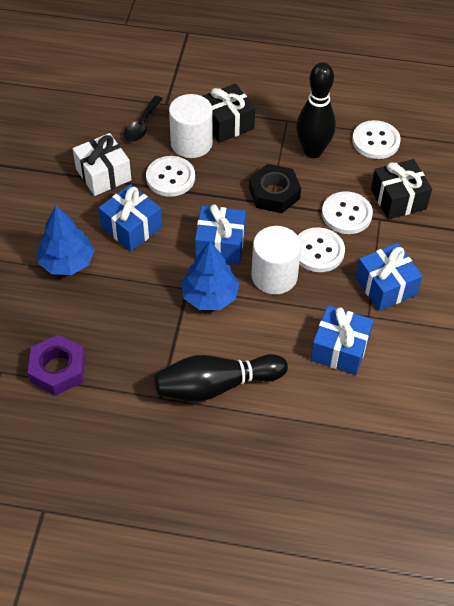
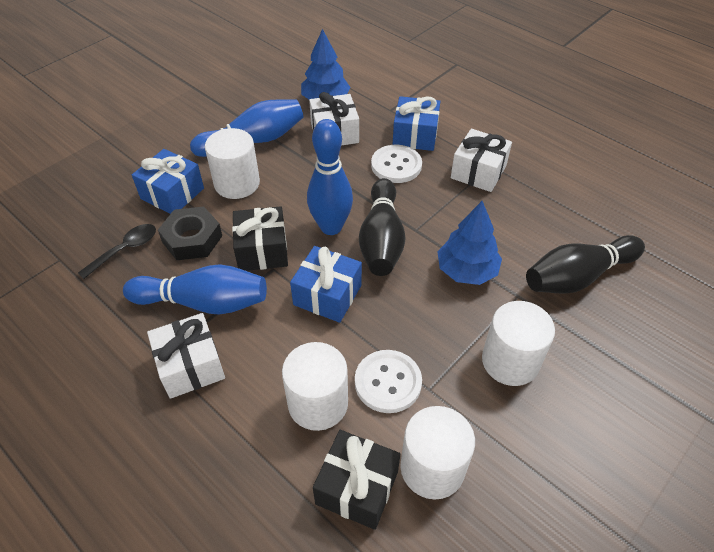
blue bowling pin: none = 0 -> [123,264,267,315] [190,99,303,157] [307,119,353,235] = 3
blue gift: [99,184,162,251] [195,204,246,264] [310,306,374,375] [356,243,423,311] = 4 -> [132,149,204,214] [290,246,362,323] [393,96,440,151] = 3
purple nut: [28,334,85,396] = 1 -> none = 0
white button: [146,156,195,197] [298,227,345,272] [322,191,373,234] [352,120,401,159] = 4 -> [355,350,422,413] [371,145,422,183] = 2
white cylinder: [169,94,213,158] [251,226,301,294] = 2 -> [205,128,260,199] [282,342,348,431] [400,406,475,499] [482,301,555,386] = 4
white gift: [73,133,131,196] = 1 -> [147,313,225,399] [309,92,359,145] [451,129,512,192] = 3

